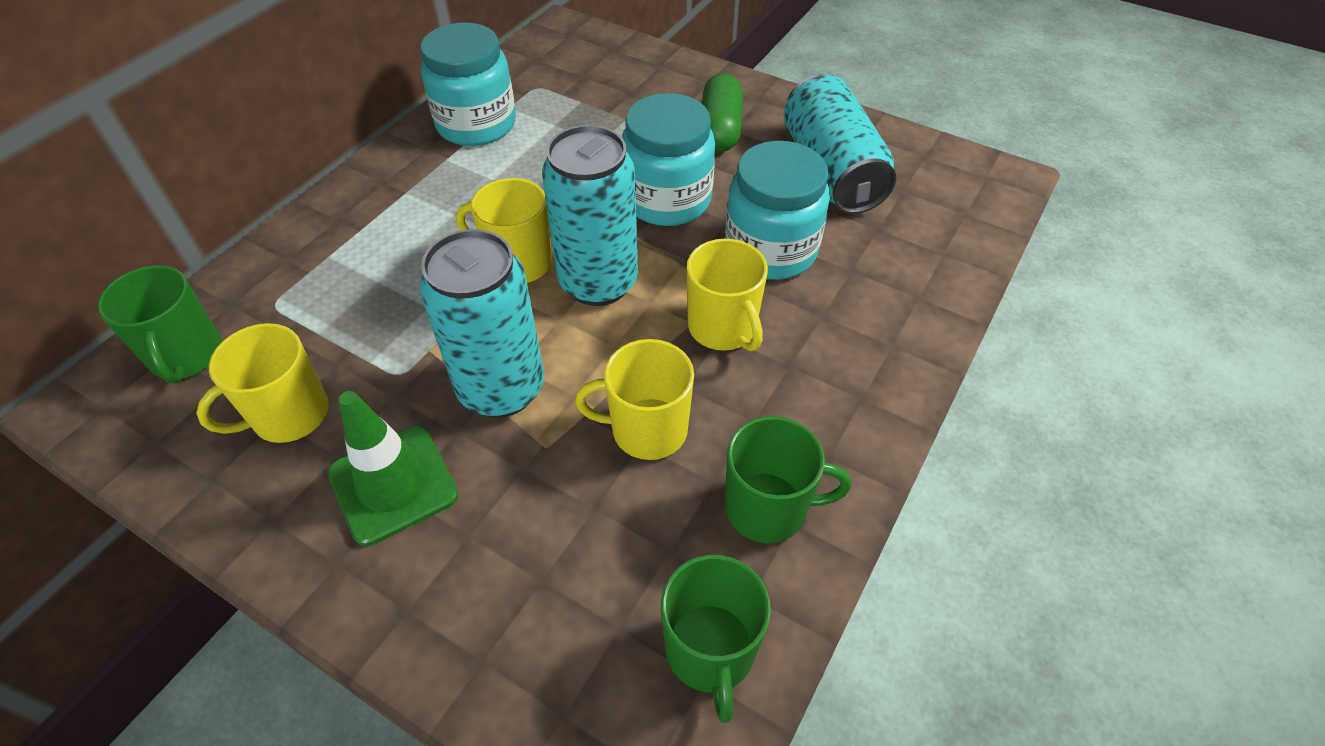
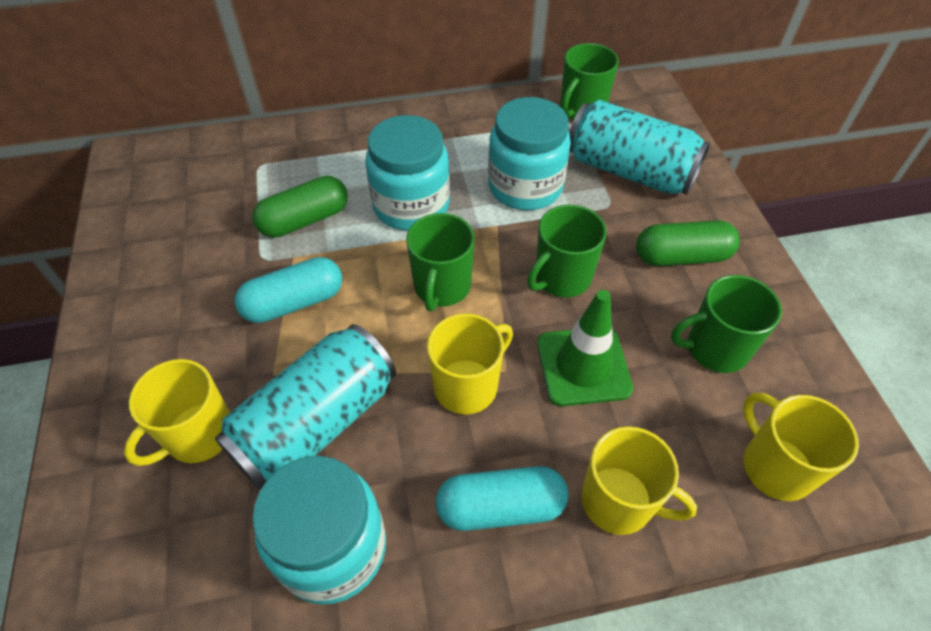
green capsule: [702,73,743,152] = 1 -> [252,176,348,238] [636,220,740,266] = 2
green mug: [97,265,222,384] [661,555,771,723] [725,416,851,543] = 3 -> [406,213,475,312] [527,205,607,297] [560,43,619,120] [671,275,782,373] = 4
turquoise can: [420,229,544,418] [542,125,638,306] [784,74,896,214] = 3 -> [215,324,396,490] [569,100,710,195] = 2
turquoise capsule: none = 0 -> [235,257,342,323] [436,466,569,531] = 2

